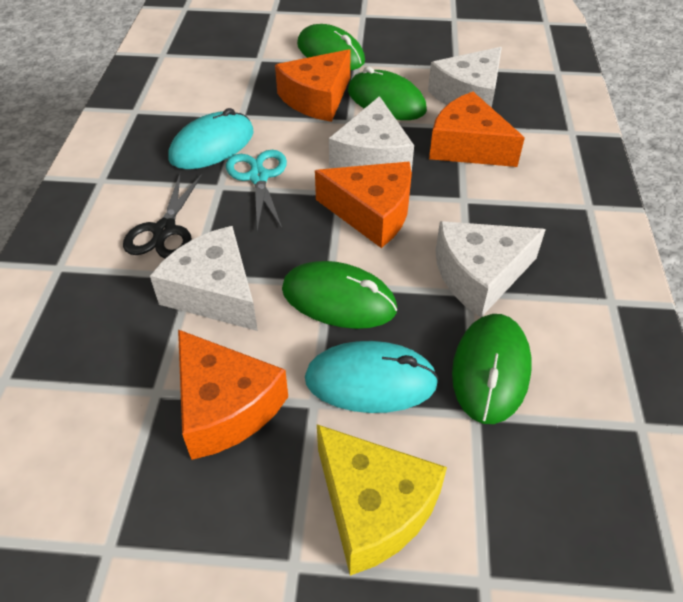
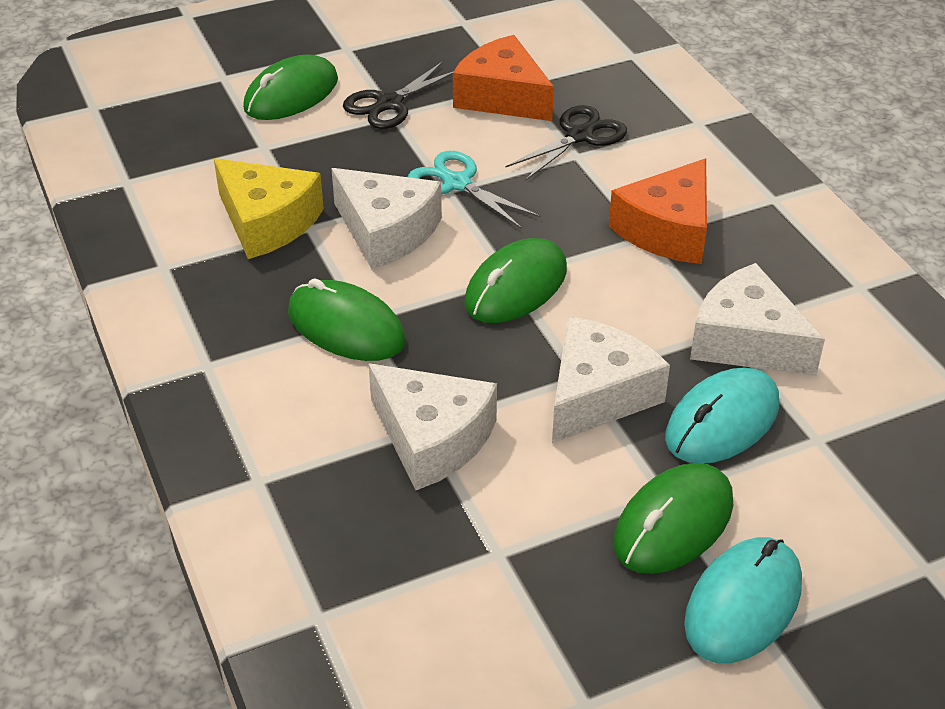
black scissors: [123,174,203,259] = 1 -> [343,61,454,129] [505,105,627,180] = 2
orange cheese: [178,329,288,460] [275,49,351,122] [315,162,412,248] [429,92,525,167] = 4 -> [453,35,554,121] [609,159,707,264] = 2

